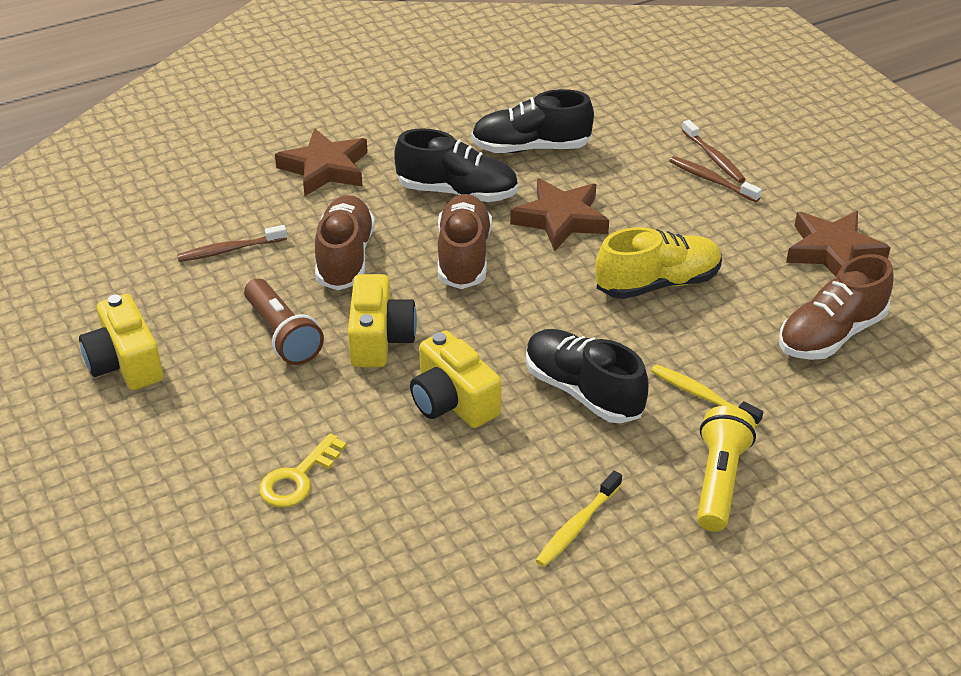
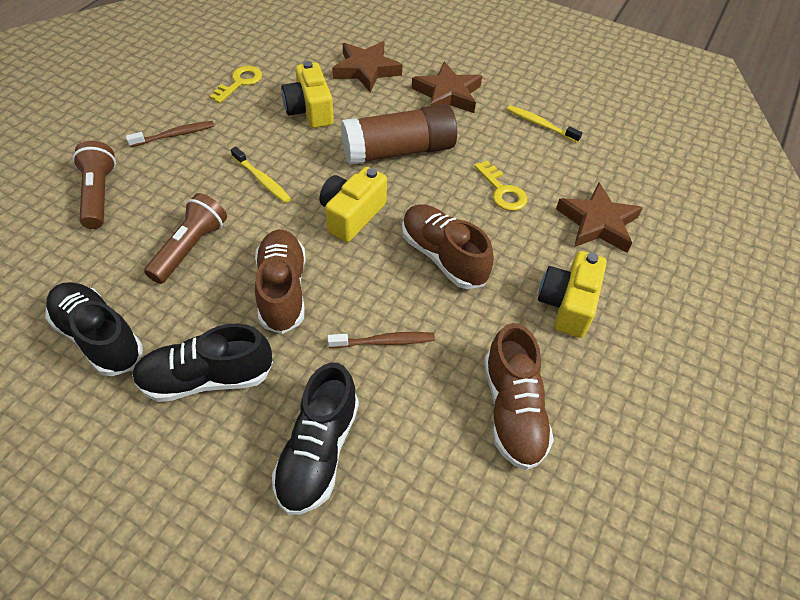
brown flashlight: [244,279,324,365] = 1 -> [72,141,116,229] [144,193,227,284] = 2
brown glue stick: none = 0 -> [341,104,457,165] = 1
brown toothbrush: [177,225,287,262] [670,156,762,202] [682,120,746,183] = 3 -> [126,121,214,147] [327,332,435,348] = 2
yellow flashlight: [697,406,756,532] = 1 -> none = 0
yellow key: [259,433,347,507] = 1 -> [210,66,262,103] [474,161,527,211] = 2
yellow shoe: [595,227,722,299] = 1 -> none = 0

